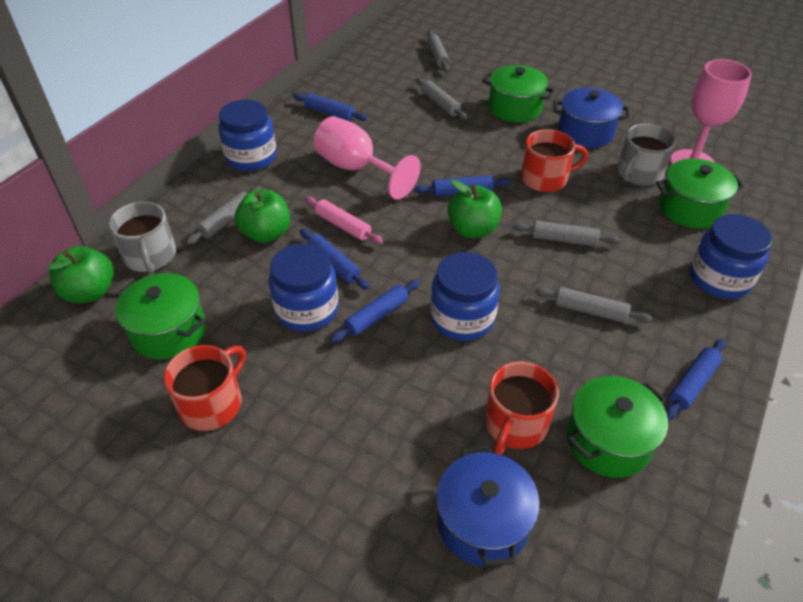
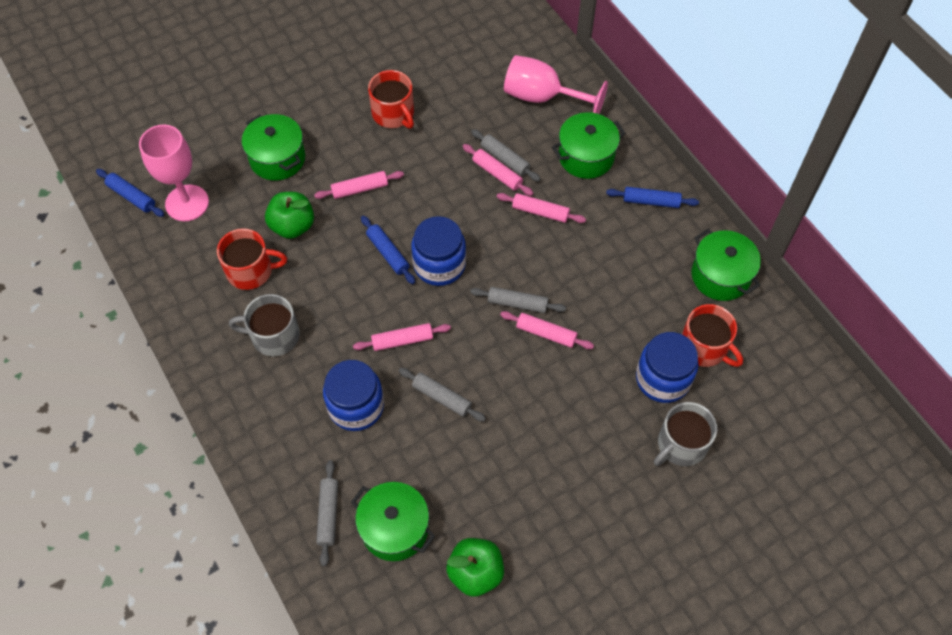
blue jar: [219,100,277,171] [269,244,339,332] [430,252,500,341] [690,214,772,299] = 4 -> [323,360,384,431] [411,216,466,286] [636,332,699,403] = 3
blue pot: [436,446,540,567] [553,88,630,148] = 2 -> none = 0
blue rolling pin: [293,93,367,121] [300,229,369,290] [330,279,420,343] [414,175,511,196] [665,339,726,421] = 5 -> [96,169,164,217] [361,216,415,284] [606,187,699,208] = 3
green apple: [47,246,114,303] [235,190,290,243] [448,180,502,238] = 3 -> [265,192,314,239] [446,538,504,597] = 2
grey rolling pin: [186,186,262,245] [416,78,467,120] [427,31,450,72] [513,221,620,246] [535,287,652,323] = 5 -> [316,460,338,566] [399,368,486,422] [470,287,566,313] [471,129,541,182] = 4
pink rolling pin: [305,197,383,244] = 1 -> [314,171,404,199] [353,323,451,351] [463,144,534,196] [497,193,586,223] [500,311,594,349] = 5

